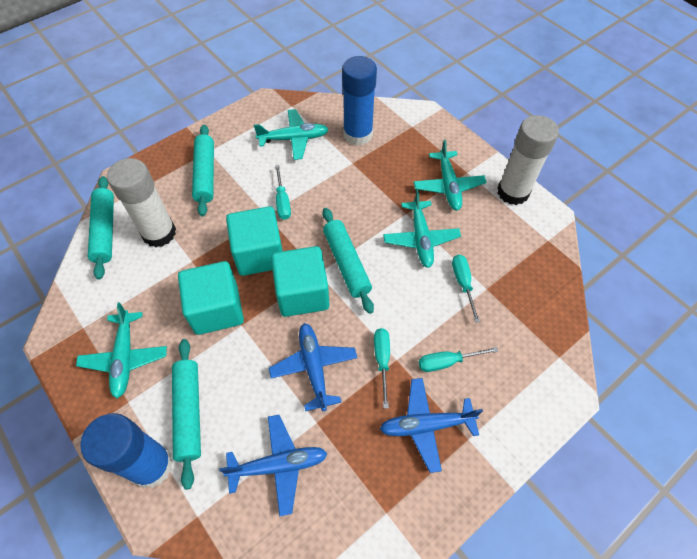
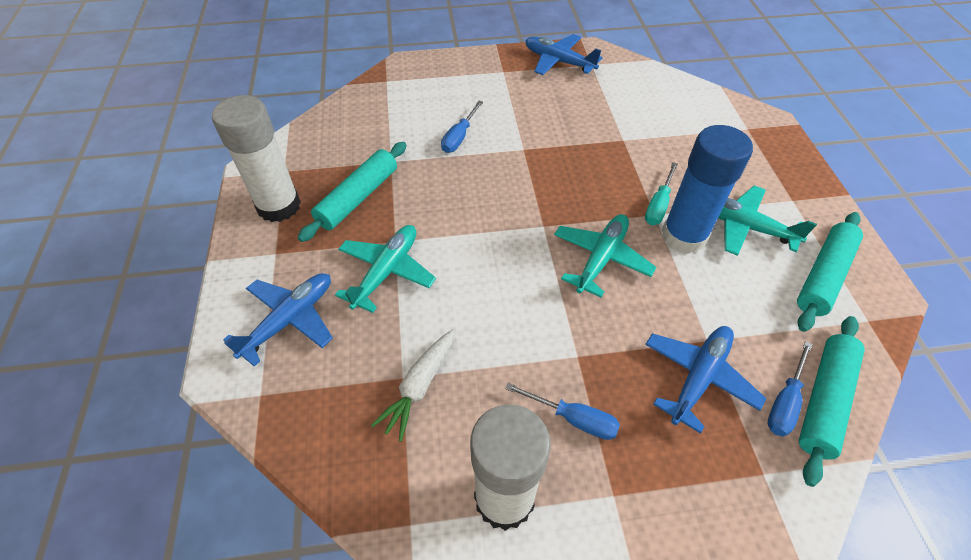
blue glue stick: [80,413,173,488] [342,56,377,146] = 2 -> [662,125,753,254] = 1
blue screwdriver: none = 0 -> [441,101,483,153] [505,383,620,440] [768,341,812,437] = 3
turquoise cube: [178,261,244,335] [226,206,283,276] [271,246,329,317] = 3 -> none = 0
turquoise plane: [76,302,167,398] [254,109,329,160] [383,189,461,268] [414,139,487,210] = 4 -> [335,225,436,313] [554,214,656,297] [718,185,817,256] = 3
turquoise rolling pin: [88,176,114,280] [172,339,201,490] [192,125,214,216] [322,208,374,314] = 4 -> [298,142,407,242] [797,212,863,332] [799,316,865,487] = 3
turquoise screwdriver: [275,165,291,220] [374,328,390,408] [419,347,498,372] [452,254,480,323] = 4 -> [645,162,678,225] = 1
white carrot: none = 0 -> [371,329,455,442] = 1

